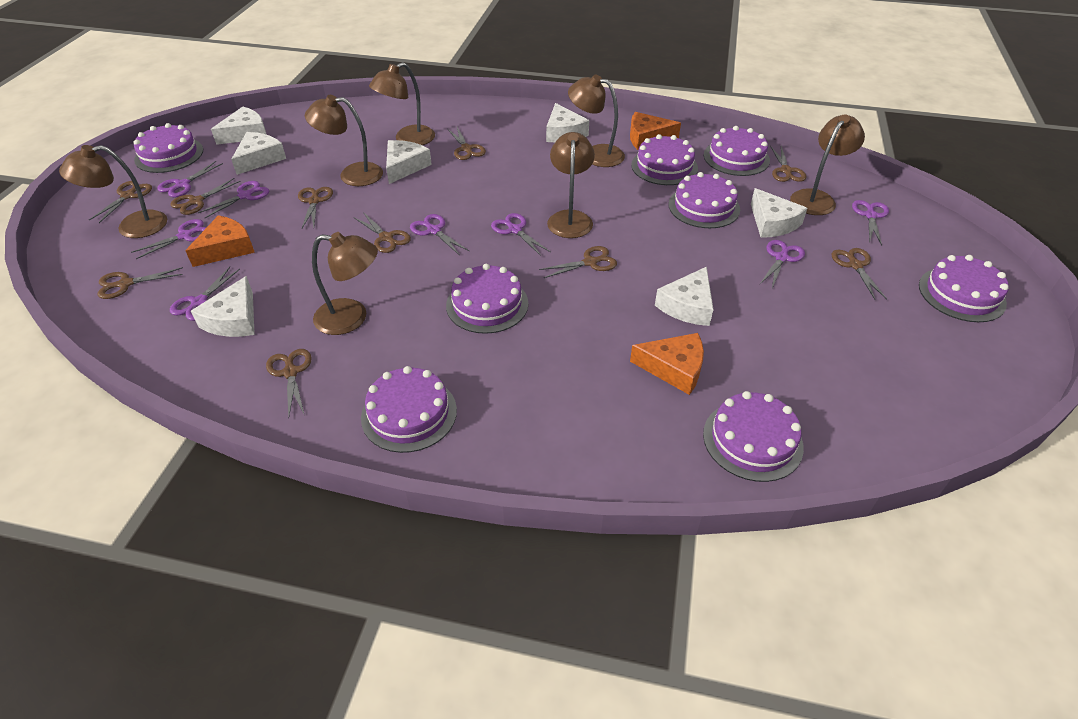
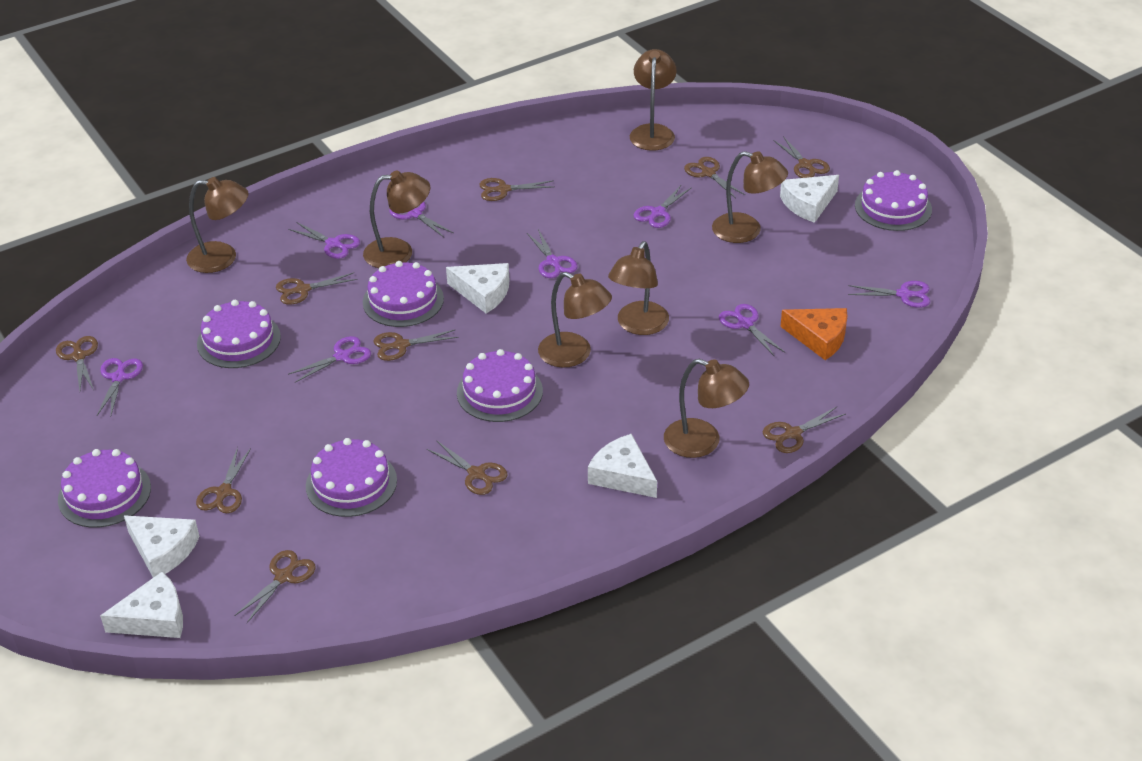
orange cheese: [185,215,255,267] [630,112,681,150] [630,333,704,395] = 3 -> [780,308,847,360] = 1
purple cake: [134,123,203,173] [361,366,457,453] [446,264,528,334] [631,134,698,185] [668,172,740,228] [703,391,804,482] [704,126,770,176] [919,255,1009,322] = 8 -> [58,449,151,528] [197,300,281,368] [306,438,397,517] [363,261,444,327] [457,349,543,422] [855,170,932,231] = 6
white cheese: [191,276,255,337] [211,107,267,145] [231,132,286,175] [386,140,432,184] [546,103,589,142] [655,267,714,326] [751,188,807,238] = 7 -> [100,571,183,638] [124,515,200,578] [446,263,509,314] [588,434,657,498] [780,175,839,223] = 5

